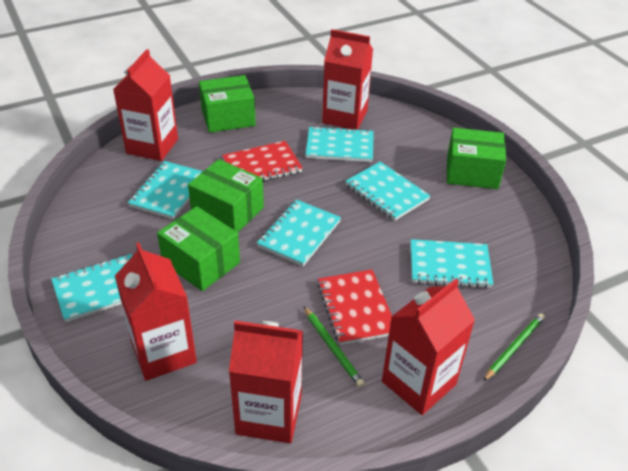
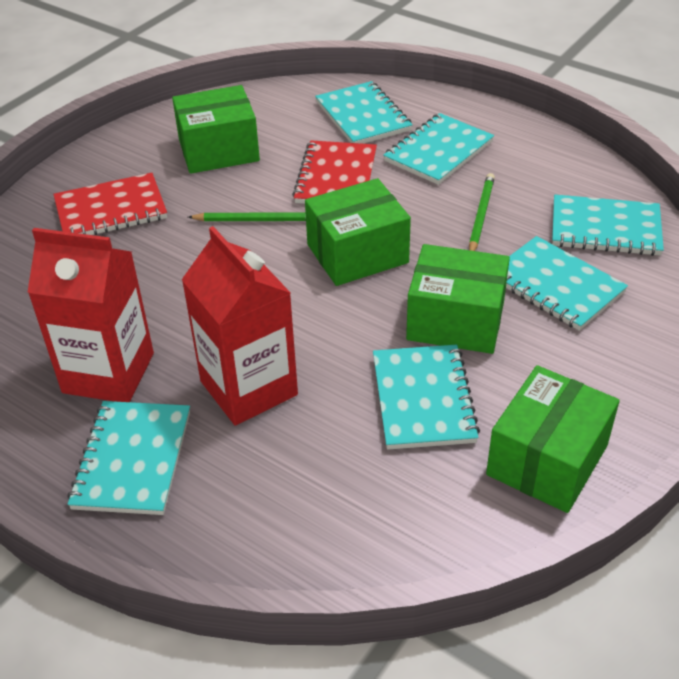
red carton: [113,49,178,161] [115,243,197,381] [229,321,303,443] [322,29,373,130] [382,278,475,415] = 5 -> [27,228,154,402] [182,226,298,426] = 2

